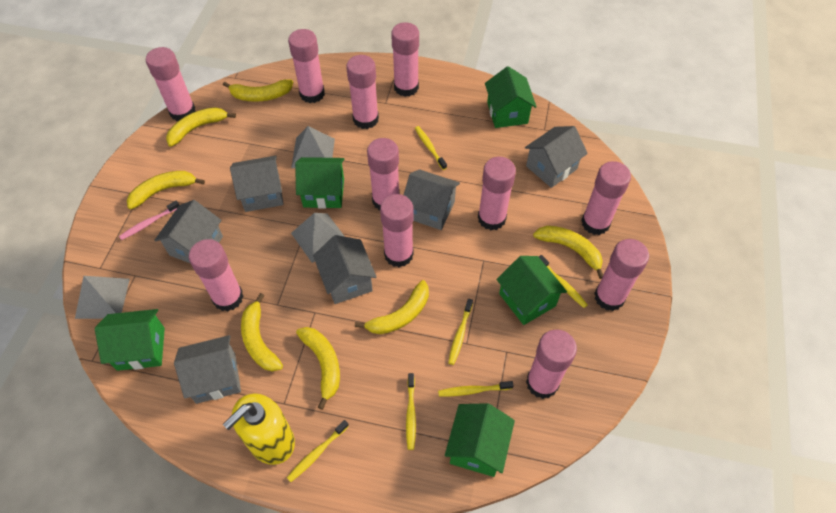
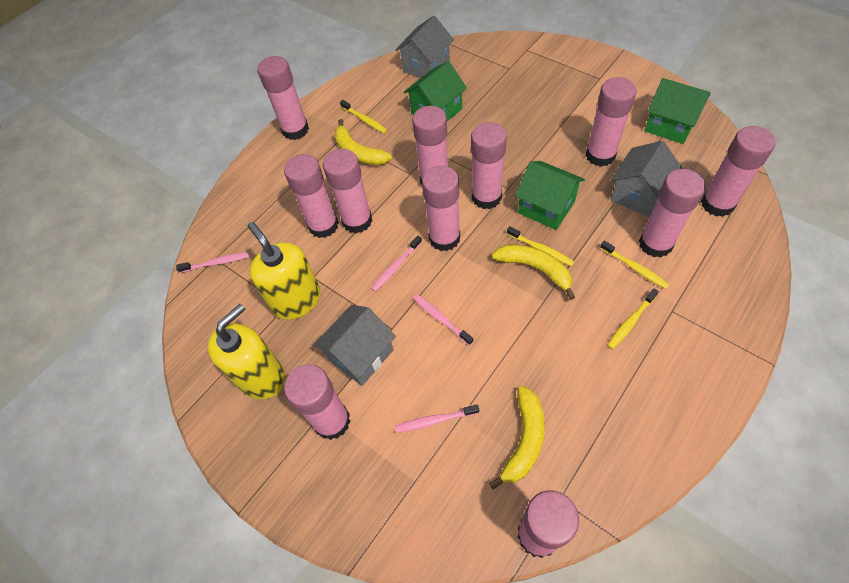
green house: [95,309,165,371] [295,157,345,209] [445,403,515,477] [485,66,537,128] [496,256,567,325] = 5 -> [404,61,467,122] [515,161,585,230] [644,78,710,144] = 3
grey house: [154,200,223,263] [174,335,241,404] [230,156,284,212] [313,235,377,304] [404,169,460,230] [525,126,588,188] = 6 -> [314,305,396,386] [395,16,454,78] [611,141,682,217] = 3
grey pyramid: [75,276,130,319] [291,126,335,168] [291,213,345,263] = 3 -> none = 0
pink toothbrush: [119,201,179,240] = 1 -> [176,252,250,273] [371,235,422,292] [395,404,479,433] [413,294,473,345] = 4
yellow banana: [127,171,205,209] [166,107,236,147] [223,79,293,102] [241,293,283,372] [296,327,340,410] [355,280,429,334] [533,226,603,279] = 7 -> [334,119,392,166] [489,386,545,489] [492,244,575,300] = 3
yellow soap dispenser: [223,393,295,465] = 1 -> [208,304,285,399] [248,222,320,320] = 2
yellow toothbrush: [287,420,349,482] [406,373,416,450] [415,126,447,170] [438,381,514,397] [448,299,473,365] [539,255,587,308] = 6 -> [340,100,387,133] [507,226,574,266] [600,240,669,289] [607,288,659,349] = 4

